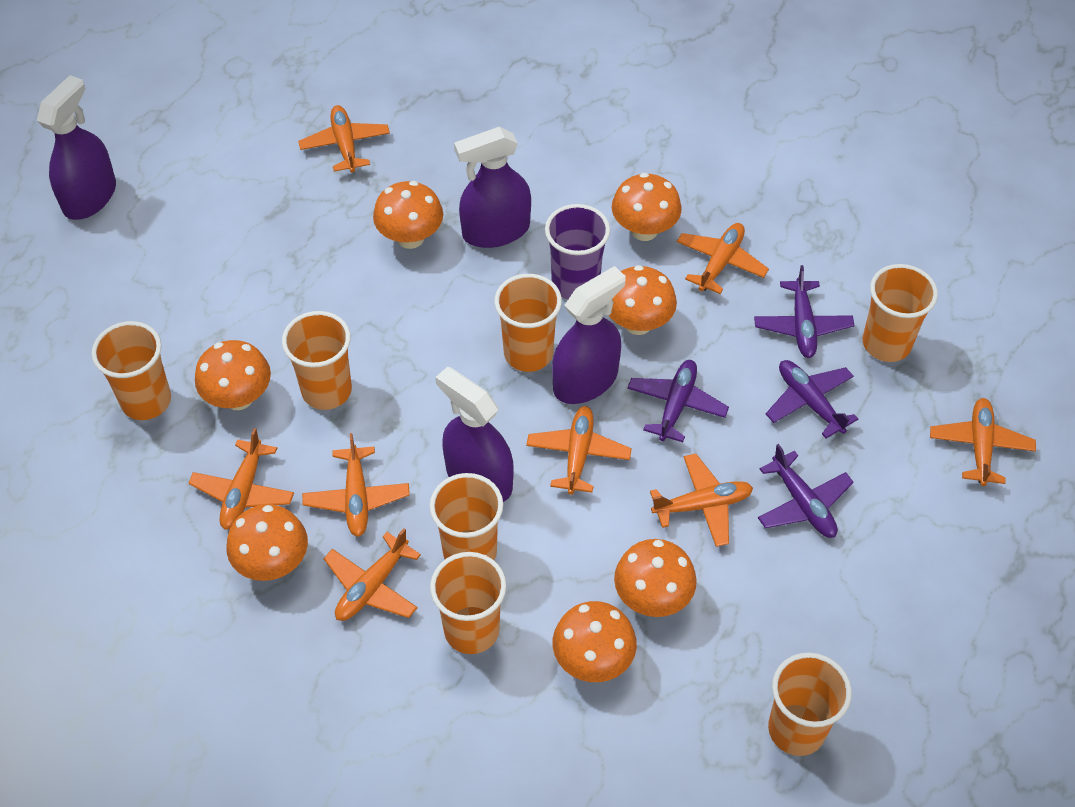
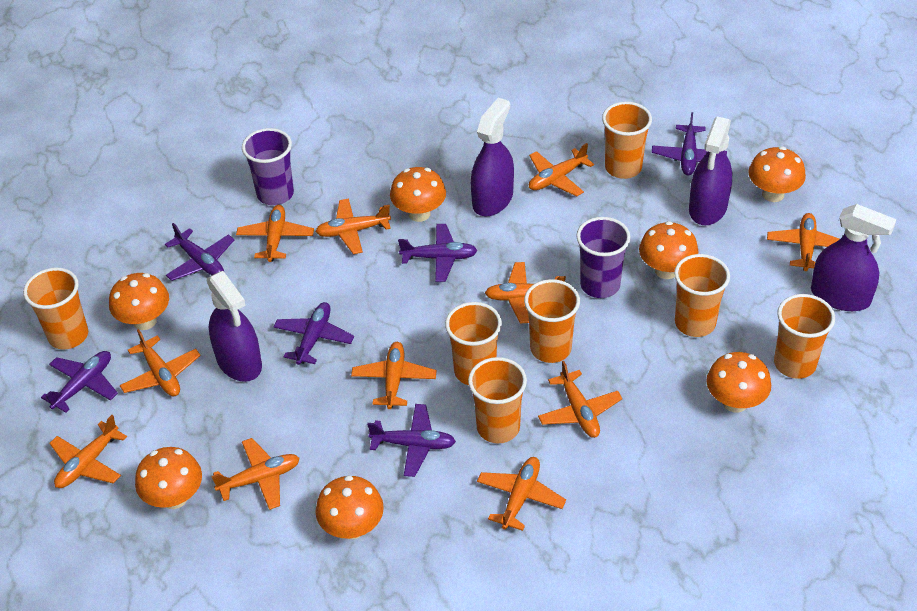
orange plane: [189,428,294,530] [298,105,390,173] [302,433,410,537] [323,528,421,621] [526,406,632,495] [650,454,753,547] [677,223,769,294] [930,398,1036,486] = 8 -> [49,415,127,488] [120,329,201,396] [211,438,300,510] [236,205,314,262] [315,199,391,254] [351,342,437,409] [477,457,566,531] [485,262,566,323] [529,143,594,197] [538,361,622,438] [767,213,840,271] = 11
purple cup: [545,204,610,300] = 1 -> [242,128,294,205] [576,217,631,298] = 2
purple plane: [627,360,729,442] [754,265,854,358] [758,444,854,538] [766,360,858,438] = 4 -> [41,351,118,413] [165,223,235,281] [274,302,354,365] [367,404,456,477] [398,224,478,282] [652,112,727,175] = 6

